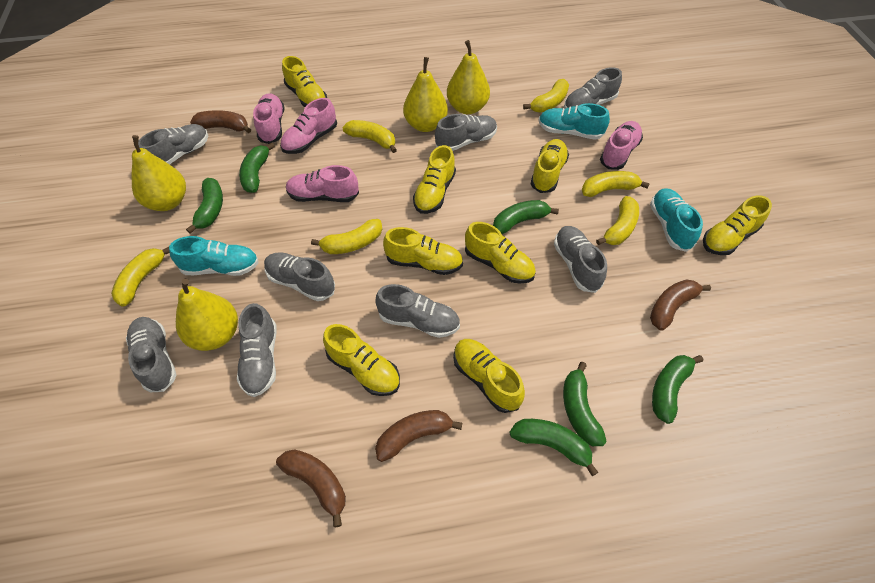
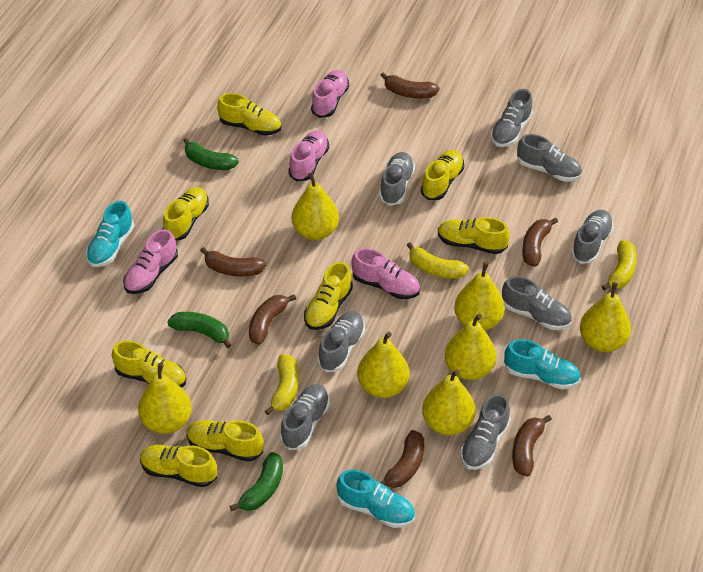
brown banana: [190,110,251,133] [276,449,346,527] [375,410,462,462] [650,279,711,330] = 4 -> [200,247,266,277] [249,294,296,345] [380,72,439,98] [380,430,424,488] [512,415,552,476] [522,218,558,267] = 6
green banana: [186,178,223,234] [239,142,275,193] [493,200,559,234] [509,419,598,476] [563,362,607,446] [652,355,703,424] = 6 -> [167,312,232,348] [183,138,239,170] [230,452,283,511] = 3
yellow banana: [111,247,170,307] [311,219,382,254] [342,120,397,153] [523,79,569,112] [582,171,650,197] [596,196,639,245] = 6 -> [265,354,299,415] [407,242,469,279] [602,240,637,291] = 3
yellow pear: [132,135,186,211] [176,279,238,351] [403,57,448,132] [447,40,490,114] = 4 -> [138,363,192,434] [292,173,339,240] [357,332,409,398] [422,369,476,435] [445,314,496,380] [454,262,505,331] [580,282,631,352] = 7

